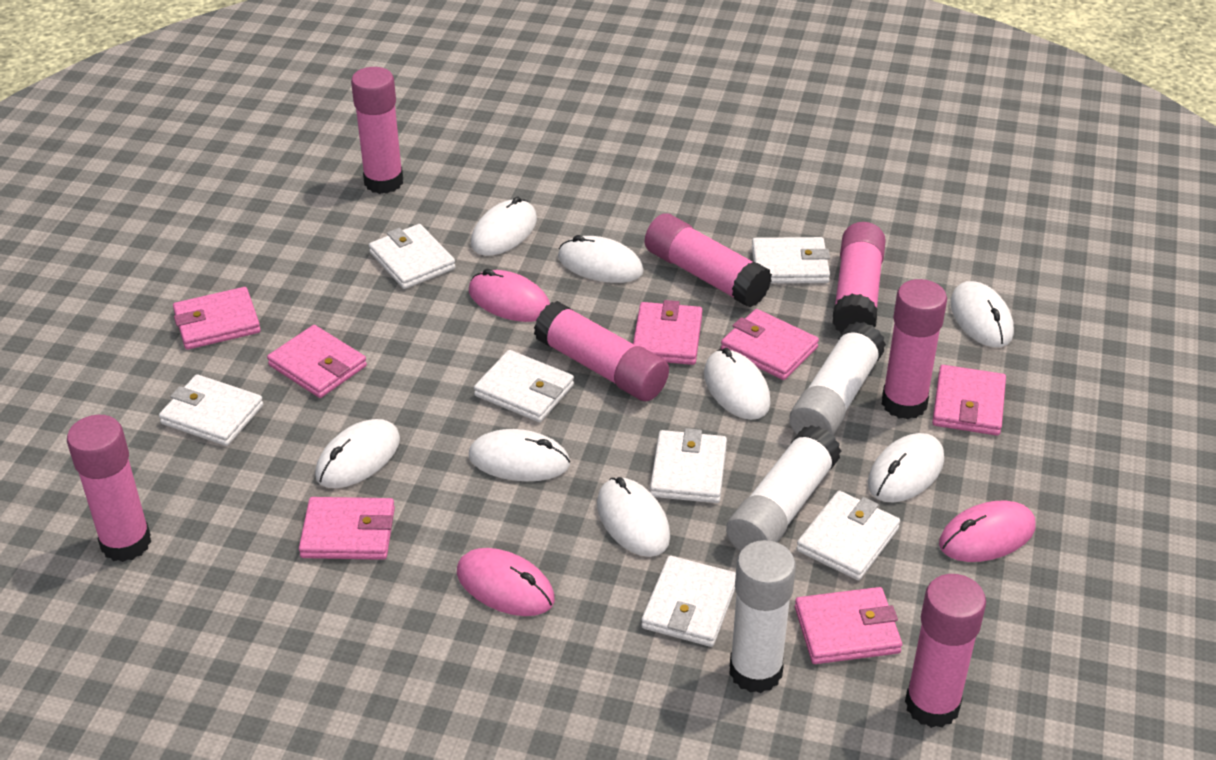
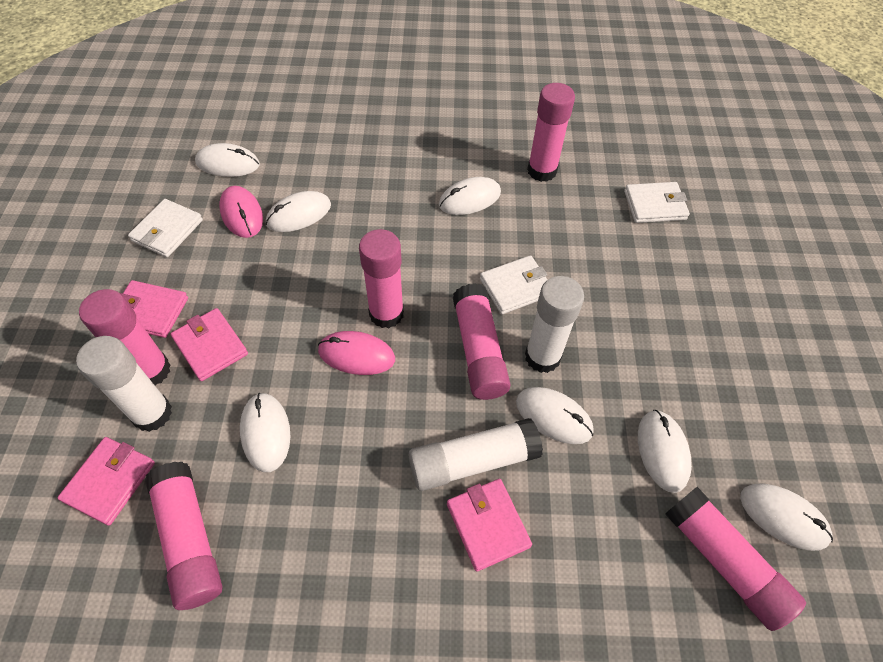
pink glue stick: [67,415,151,562] [351,67,403,194] [534,301,669,401] [645,213,772,308] [832,222,886,334] [882,279,947,419] [905,574,986,728] = 7 -> [79,289,171,386] [145,462,222,610] [359,229,404,328] [453,283,511,400] [527,83,575,182] [665,487,806,631] = 6
pink mouse: [457,548,555,616] [469,269,550,322] [939,501,1036,562] = 3 -> [219,186,263,238] [318,331,395,375] = 2
pink wallet: [173,287,261,350] [267,325,367,398] [299,497,395,560] [633,300,702,365] [721,309,819,380] [795,587,902,664] [932,365,1006,436] = 7 -> [58,437,155,526] [121,280,188,338] [171,308,248,381] [447,479,532,571] = 4
white mouse: [315,419,400,488] [469,429,570,481] [471,197,537,256] [558,235,644,283] [597,477,670,557] [704,348,771,420] [868,433,944,503] [950,281,1014,348] = 8 -> [195,143,260,177] [240,393,291,472] [266,191,331,232] [439,177,501,215] [516,387,594,444] [638,410,692,493] [740,483,833,551] = 7
white wallet: [159,374,263,446] [369,224,456,289] [474,350,574,422] [641,556,736,647] [650,428,727,503] [752,237,830,284] [796,491,900,580] = 7 -> [128,199,203,257] [480,255,547,314] [624,182,690,223] = 3

